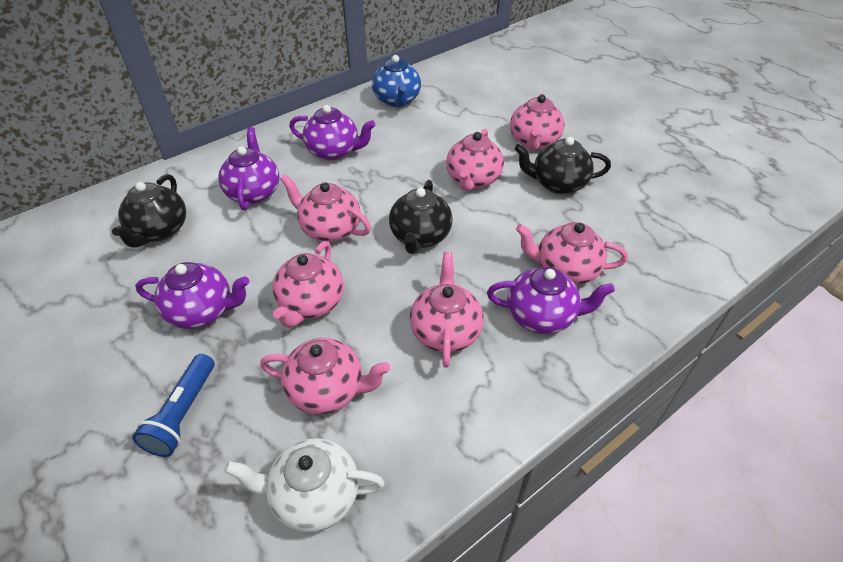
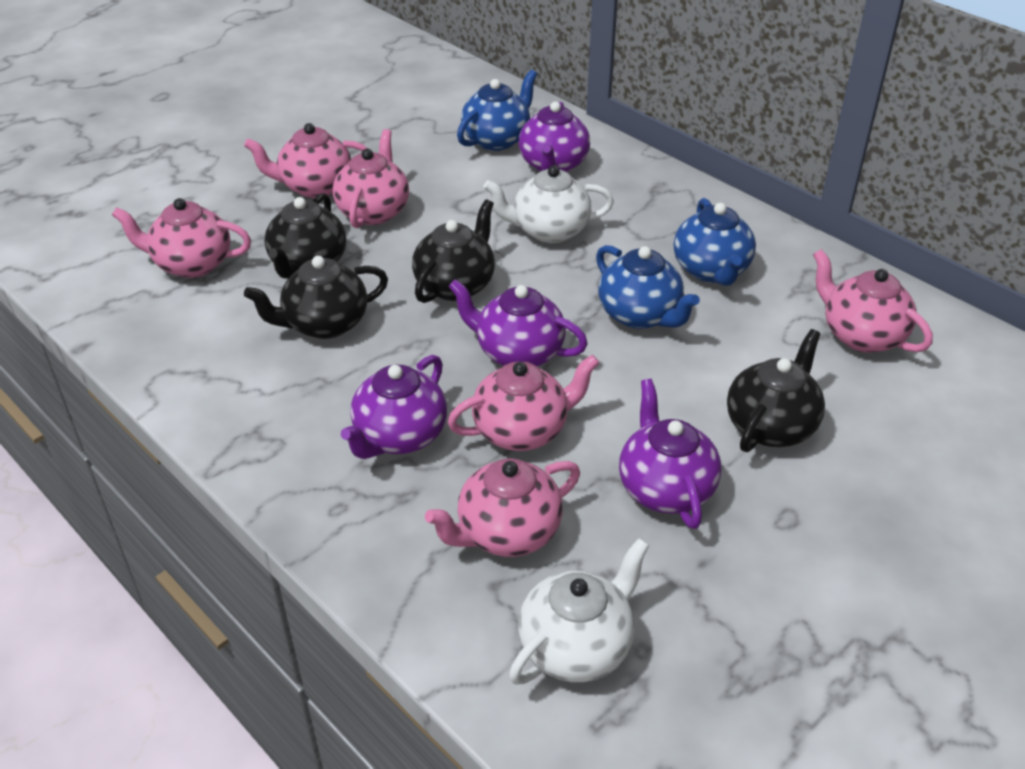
black teapot: [112,174,186,248] [389,180,453,254] [514,137,611,194] = 3 -> [244,256,388,339] [264,193,346,279] [412,199,495,303] [727,329,825,452] = 4
blue flashlight: [132,354,214,457] = 1 -> none = 0
blue teapot: [372,55,421,107] = 1 -> [457,70,537,151] [596,245,700,329] [674,198,756,286] = 3
pink teapot: [260,338,390,415] [272,241,344,328] [280,174,371,242] [410,252,484,368] [446,129,504,191] [510,93,565,151] [516,222,628,285] = 7 -> [112,198,251,278] [244,123,368,198] [333,129,409,228] [425,458,580,557] [447,355,599,451] [813,249,933,353] = 6
white teapot: [224,438,385,533] = 1 -> [483,165,614,243] [509,538,650,684] = 2

